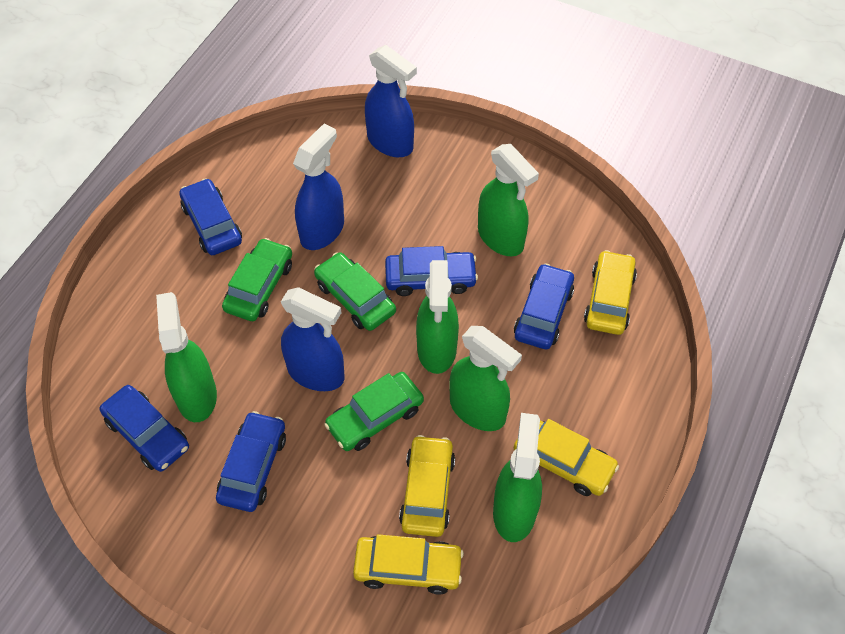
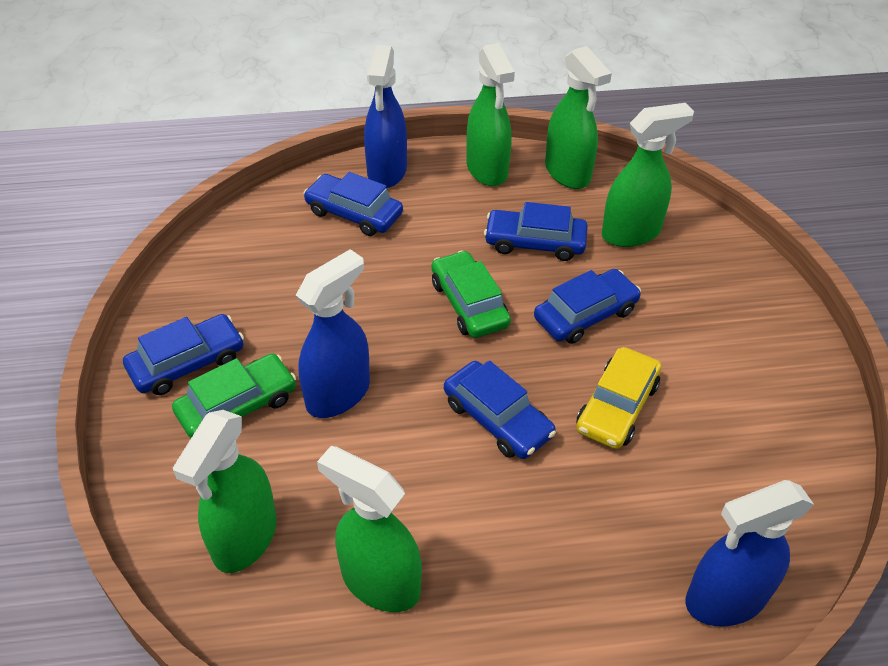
green car: [222,238,292,321] [314,252,396,331] [324,372,424,451] = 3 -> [172,354,296,438] [431,250,511,338] = 2
yellow car: [353,534,464,595] [399,435,455,537] [514,419,619,496] [584,250,637,335] = 4 -> [576,347,662,449] = 1

